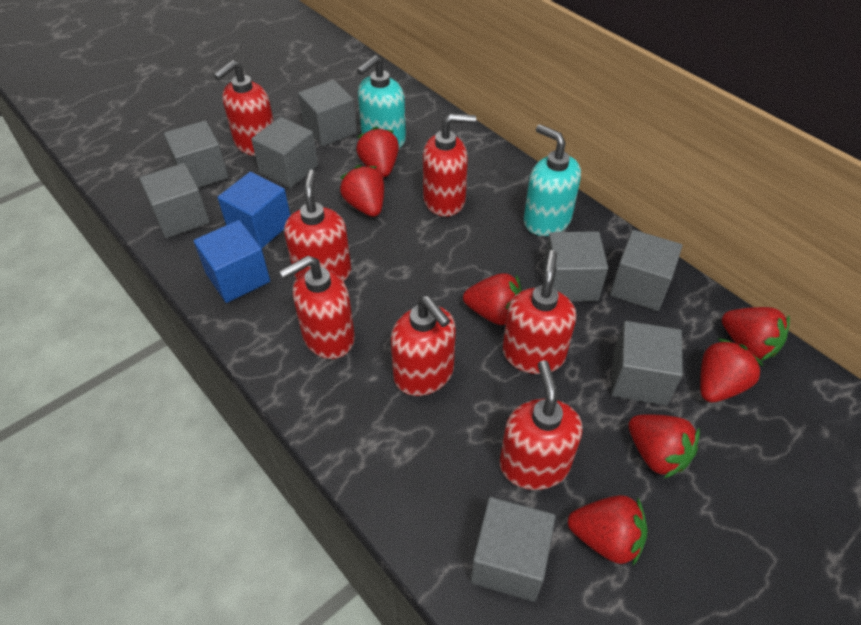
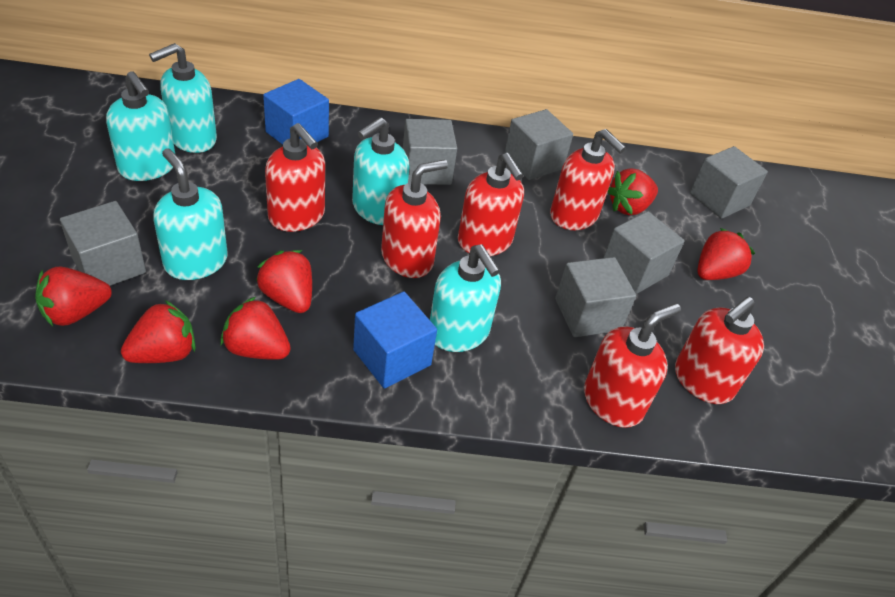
grey cube: [139,163,210,238] [164,121,229,188] [251,117,318,188] [298,80,357,147] [470,497,556,602] [543,231,608,302] [610,230,682,311] [611,321,683,405] = 8 -> [60,201,146,286] [403,119,457,185] [504,109,573,180] [555,257,636,337] [603,211,685,294] [690,146,768,219] = 6
red soap dispenser: [214,60,274,156] [279,256,355,359] [284,170,351,281] [391,296,456,396] [423,114,476,217] [500,360,583,490] [503,250,576,374] = 7 -> [265,123,325,232] [381,159,448,278] [458,153,524,256] [550,129,626,230] [584,303,681,428] [675,297,764,404] = 6
red strawberry: [340,165,384,217] [356,127,399,177] [463,273,522,325] [568,495,648,566] [628,414,700,478] [700,338,764,402] [722,307,790,361] = 7 -> [35,266,112,326] [121,300,196,363] [220,297,291,360] [256,250,312,313] [608,168,658,216] [697,228,755,280] = 6
turquoise soap dispenser: [357,55,406,148] [524,124,581,236] = 2 -> [106,71,176,181] [149,43,217,153] [153,148,228,280] [352,117,410,225] [430,245,501,352] = 5

